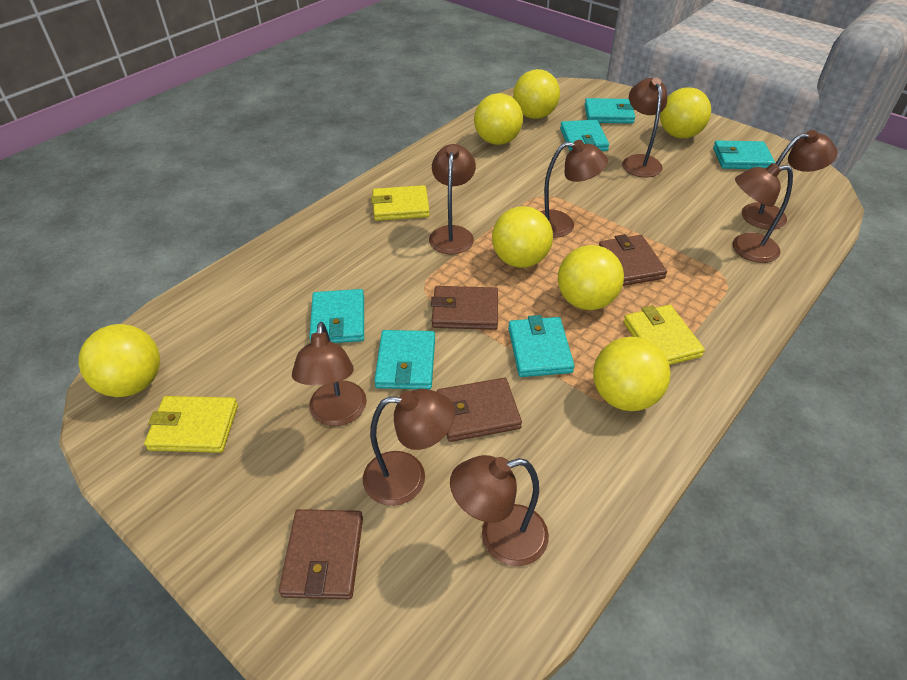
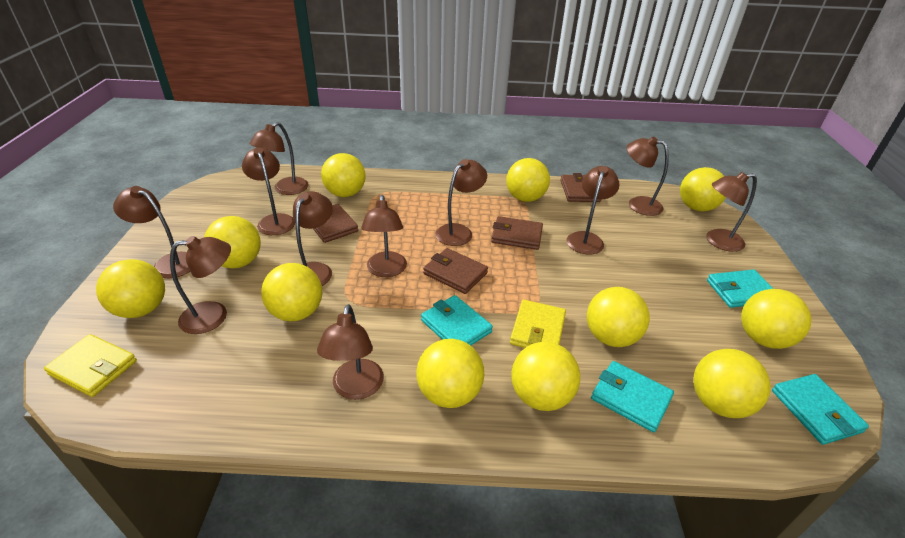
brown lamp: [292,322,367,426] [363,389,455,506] [429,144,476,254] [450,455,549,566] [540,140,608,238] [622,78,667,177] [733,163,793,263] [742,130,837,230] = 8 -> [113,186,190,278] [170,236,231,334] [242,147,295,235] [249,122,309,195] [293,191,333,286] [317,304,384,400] [361,195,407,277] [435,159,487,246] [566,166,620,255] [627,137,669,216] [706,172,757,252] = 11
turquoise wallet: [309,289,364,343] [374,330,435,389] [508,315,575,377] [560,120,609,151] [585,98,635,124] [713,140,775,169] = 6 -> [421,295,493,346] [591,361,674,433] [707,269,773,308] [772,374,869,445] = 4
yellow ball: [78,324,160,397] [474,93,523,145] [492,206,553,268] [513,69,560,119] [558,245,624,310] [593,337,671,411] [660,87,711,139] = 7 -> [96,259,165,318] [204,216,261,268] [261,263,322,321] [321,153,366,197] [416,339,484,408] [506,158,550,202] [511,342,580,411] [587,287,650,347] [680,167,726,211] [693,349,771,418] [741,289,811,349] = 11
yellow wallet: [144,396,238,453] [371,185,430,221] [623,305,705,365] = 3 -> [44,334,137,397] [510,300,566,348] = 2

